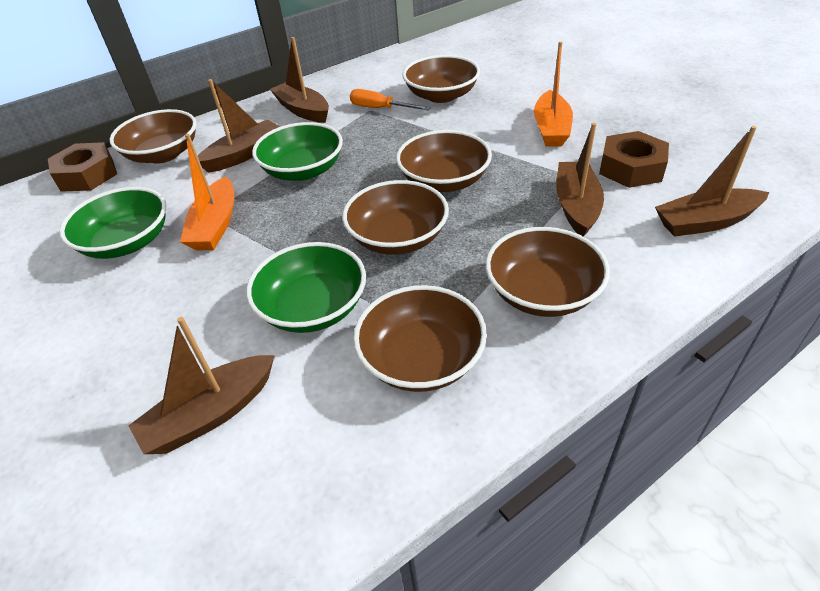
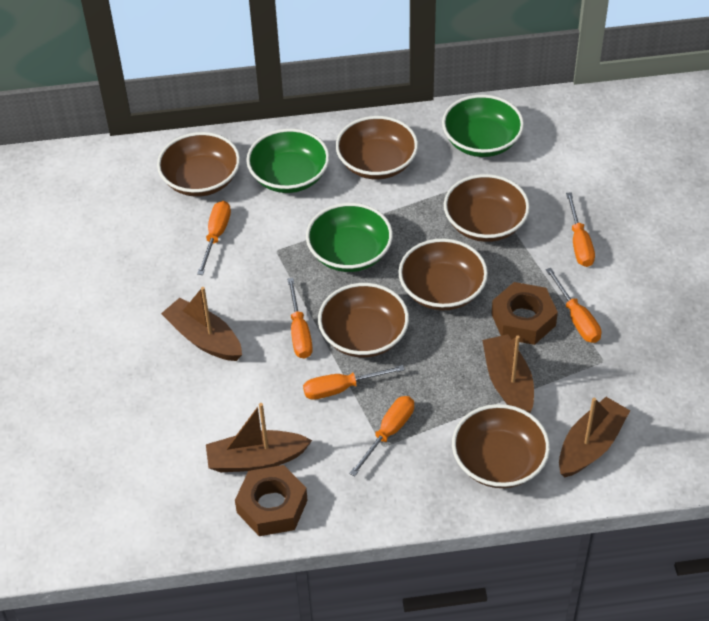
brown boat: [128,317,275,454] [198,79,280,173] [270,37,329,123] [556,123,604,237] [655,126,769,237] = 5 -> [161,287,242,361] [206,403,312,472] [482,334,534,413] [559,397,630,477] = 4
orange boat: [180,134,234,251] [534,41,573,147] = 2 -> none = 0
orange screwdriver: [350,89,431,110] = 1 -> [197,201,231,275] [287,278,313,359] [303,365,405,400] [349,396,414,477] [546,268,601,343] [566,192,595,267] = 6

